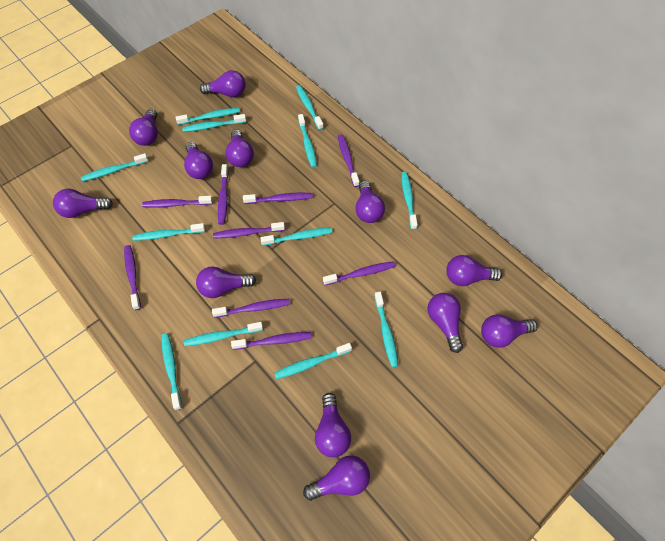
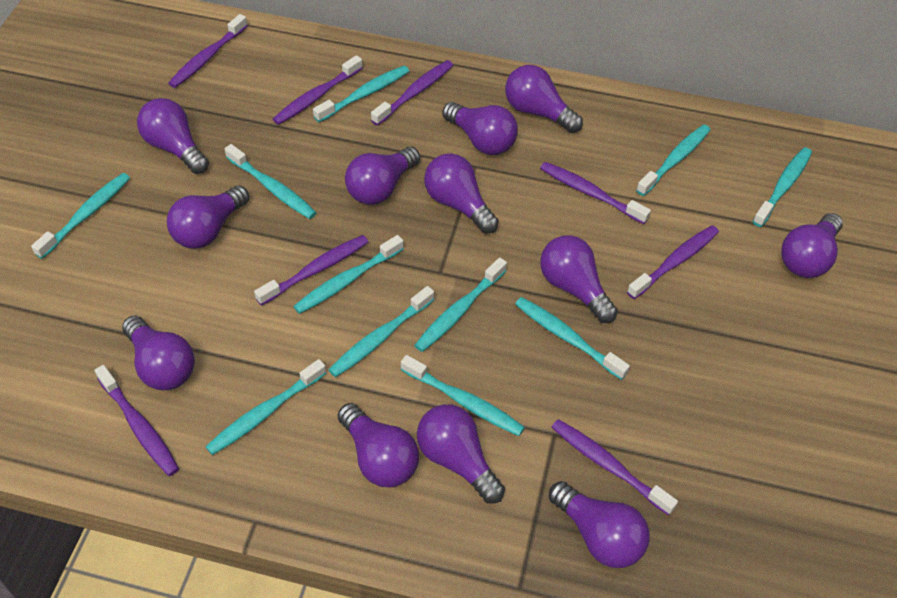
purple toothbrush: [124,245,141,310] [142,196,213,208] [212,299,290,318] [213,222,285,238] [218,164,229,225] [231,332,312,350] [243,192,313,204] [323,261,395,285] [338,135,359,187] = 9 -> [94,365,179,476] [168,14,248,88] [254,235,368,306] [273,55,363,125] [371,60,453,126] [540,162,651,224] [551,419,678,515] [627,225,719,299] = 8
turquoise toothbrush: [81,153,148,182] [132,223,205,241] [161,333,182,410] [176,108,240,125] [182,114,246,132] [184,322,263,346] [260,227,332,246] [274,343,352,379] [296,85,324,130] [298,114,317,168] [374,292,398,368] [401,172,418,230] = 12 -> [31,173,130,259] [205,359,326,455] [225,144,316,219] [293,235,404,314] [313,66,409,122] [329,286,434,377] [401,355,525,436] [414,257,507,352] [515,297,630,380] [636,124,710,196] [753,147,812,227] = 11

